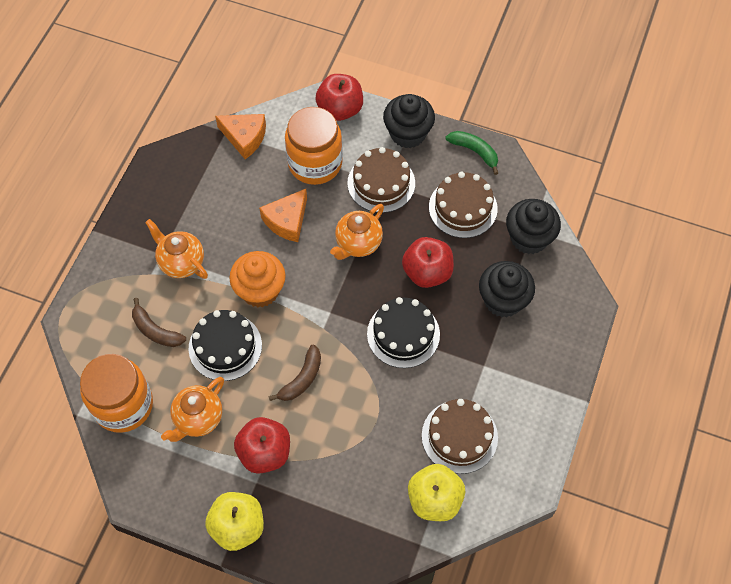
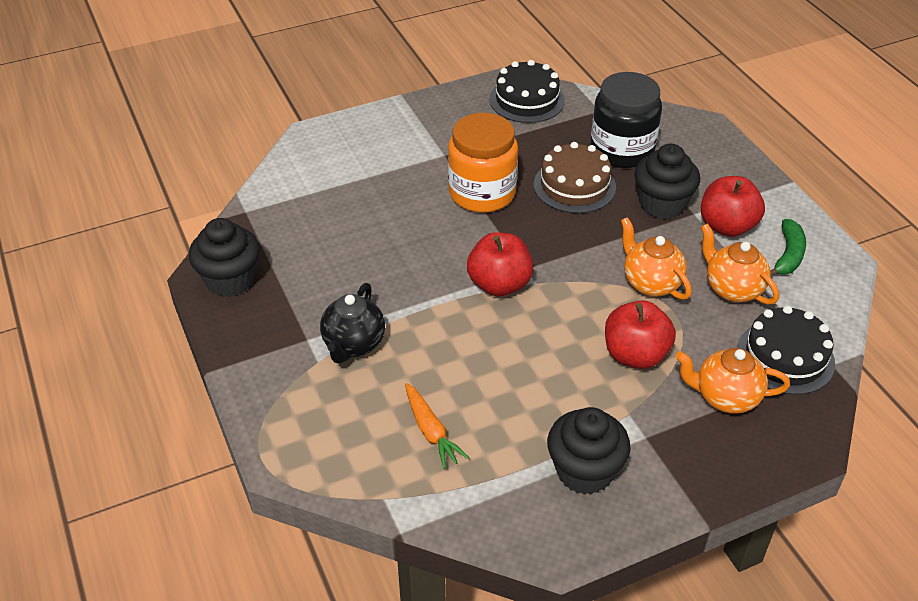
black jar: none = 0 -> [591,72,662,168] = 1
black teapot: none = 0 -> [320,283,385,364] = 1
brown banana: [132,298,186,347] [268,345,321,401] = 2 -> none = 0
brown cake: [347,147,415,213] [422,399,498,474] [429,172,498,238] = 3 -> [534,142,616,213] = 1
orange carrot: none = 0 -> [405,383,469,469] = 1
orange cheese: [215,114,266,159] [259,189,307,242] = 2 -> none = 0
orange cupcake: [229,251,286,307] = 1 -> none = 0
orange jar: [80,354,153,433] [285,107,343,185] = 2 -> [448,113,518,213] = 1
yellow apple: [205,492,264,551] [408,464,465,521] = 2 -> none = 0

